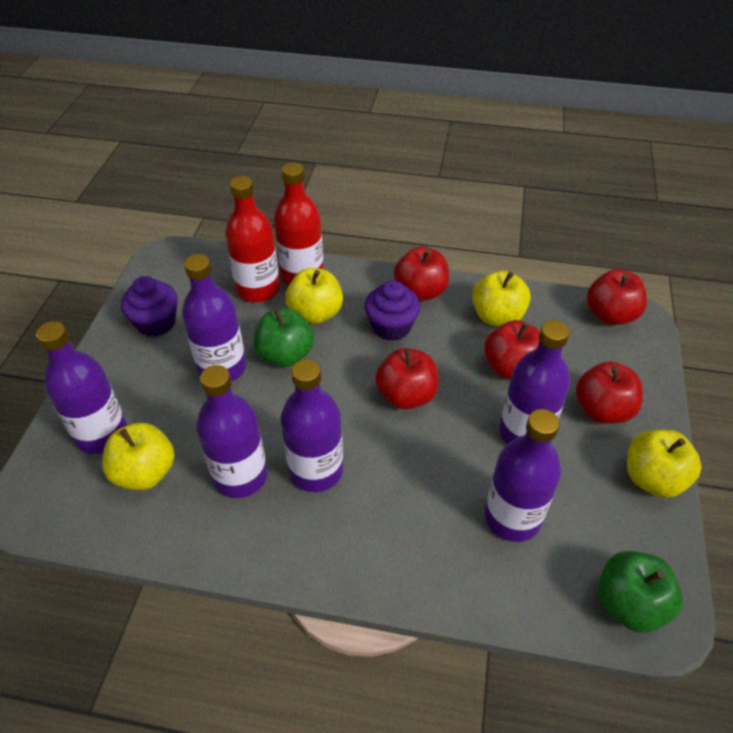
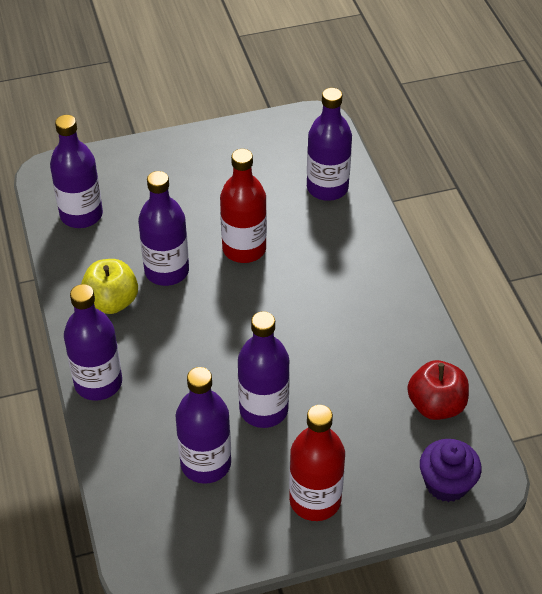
green apple: [253,308,314,367] [598,551,683,633] = 2 -> none = 0
purple cupcake: [121,276,178,337] [364,280,420,341] = 2 -> [420,439,482,502] = 1
red apple: [375,348,439,410] [394,247,449,301] [484,320,540,379] [576,361,643,424] [587,269,647,325] = 5 -> [407,360,469,420] = 1
yellow apple: [102,423,175,490] [285,268,343,324] [472,271,531,326] [627,430,701,498] = 4 -> [81,259,138,314] = 1

